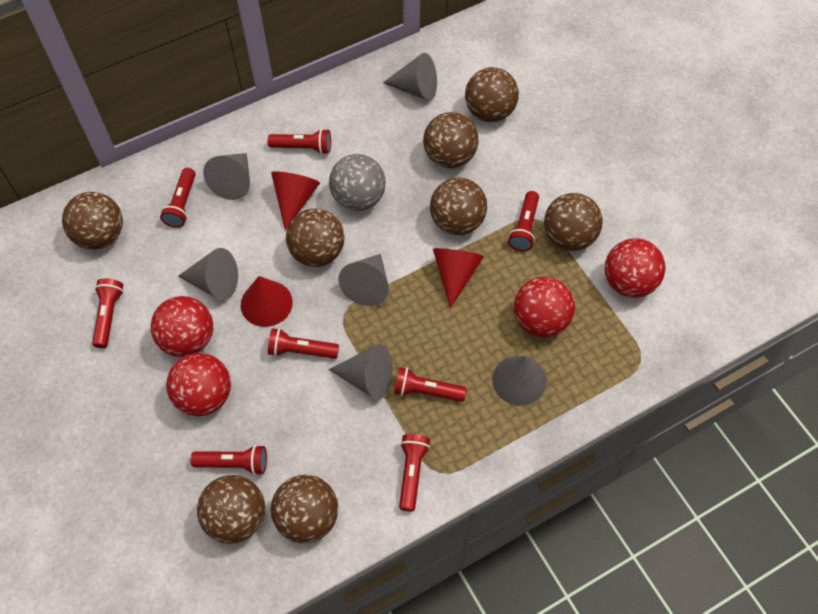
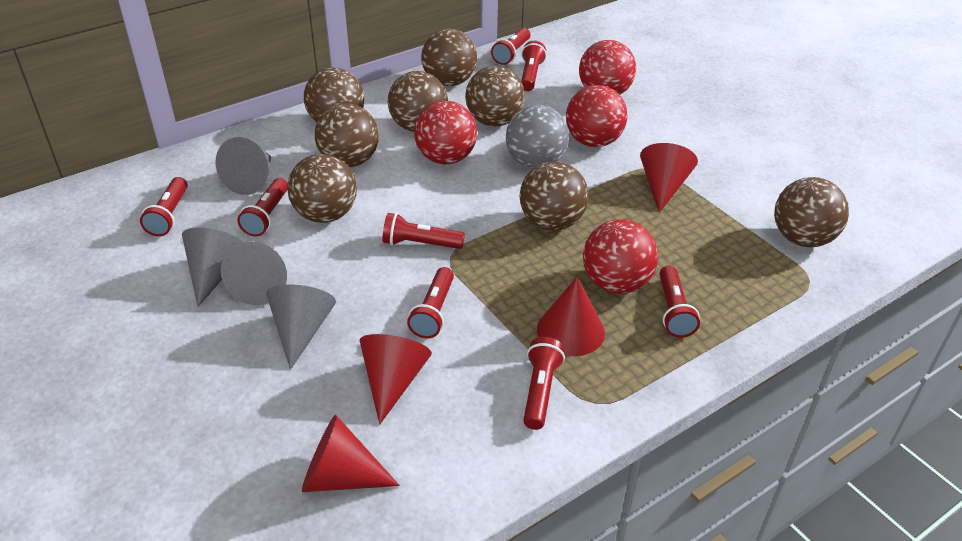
grey cone: [178,248,238,300] [203,153,250,200] [329,344,393,399] [338,254,389,306] [383,53,437,101] [492,356,546,406] = 6 -> [182,228,243,307] [215,137,271,195] [221,241,287,305] [266,284,336,370] = 4
red cone: [241,276,293,327] [271,171,320,231] [433,248,484,309] = 3 -> [302,414,400,492] [360,334,432,424] [537,277,605,356] [640,143,698,213] = 4

